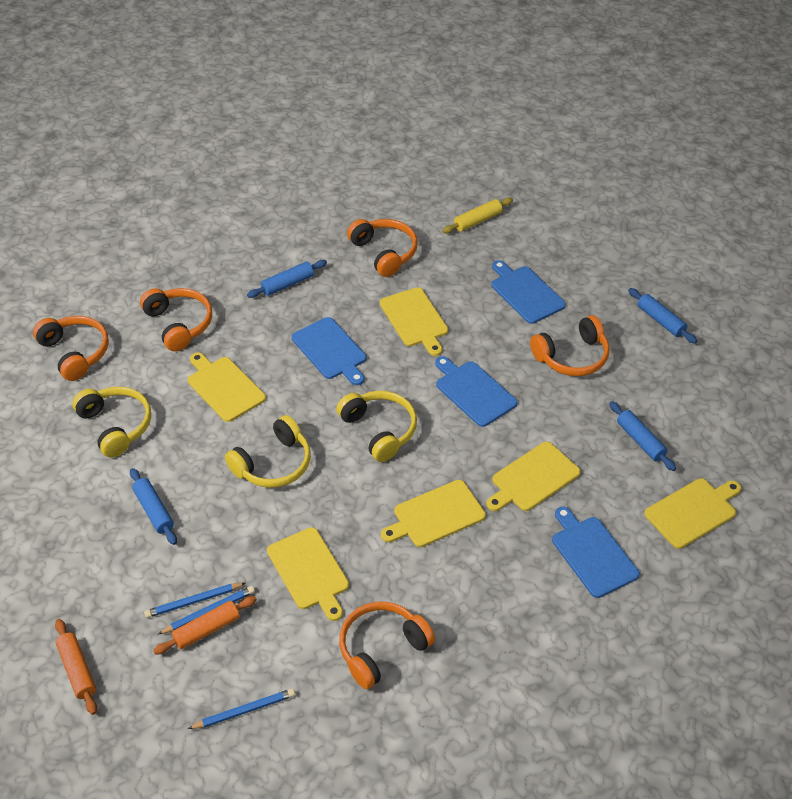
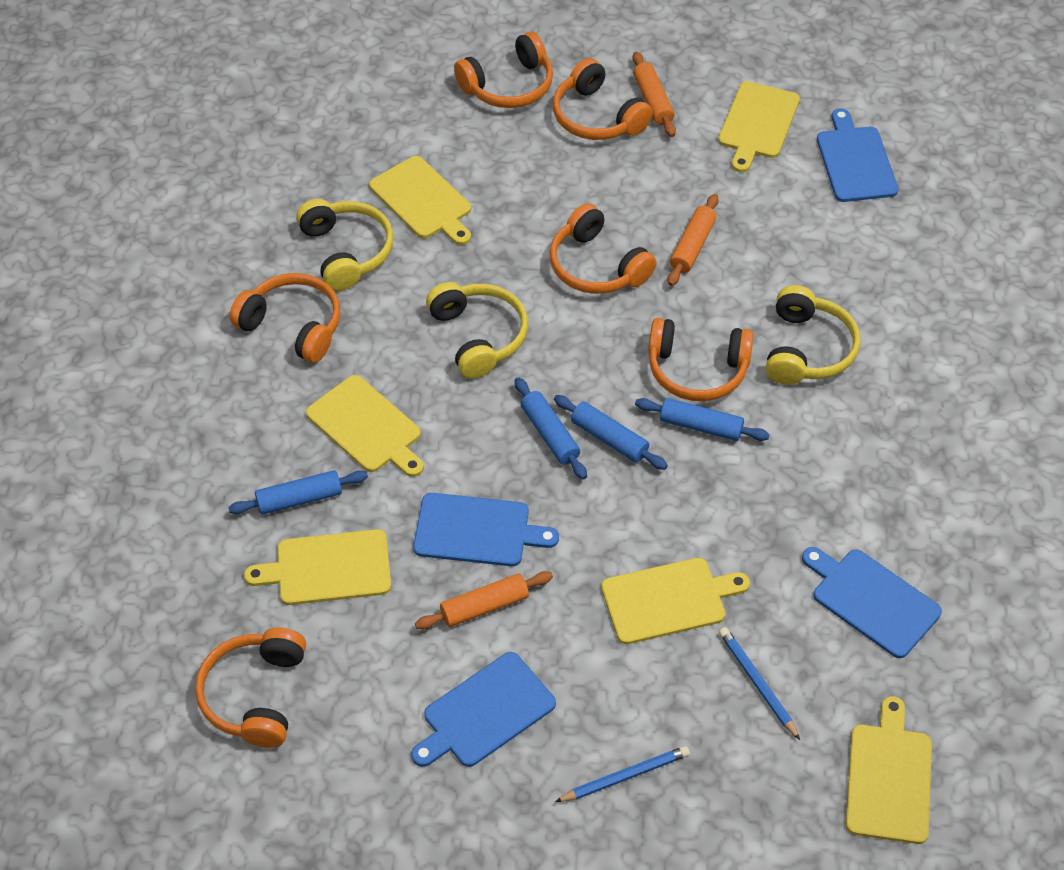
blue pencil: [144,583,246,618] [159,586,255,634] [188,689,295,729] = 3 -> [555,746,690,802] [719,627,800,740] = 2
orange headphones: [33,316,109,381] [140,288,212,351] [339,602,435,689] [347,219,418,277] [530,315,610,376] = 5 -> [195,627,306,748] [229,273,341,363] [454,32,553,108] [549,203,657,294] [553,58,653,140] [648,318,754,401] = 6
orange rolling pin: [55,619,97,715] [153,596,257,655] = 2 -> [415,571,553,629] [632,52,676,137] [667,194,718,286] = 3
yellow rolling pin: [442,197,513,233] = 1 -> none = 0

